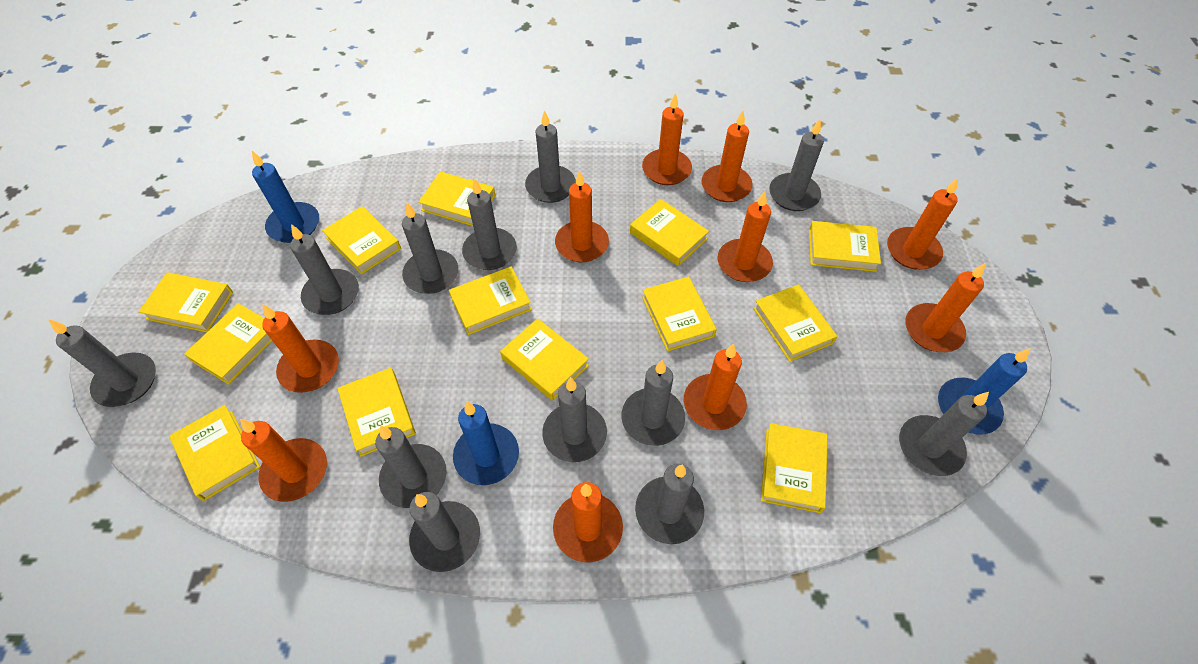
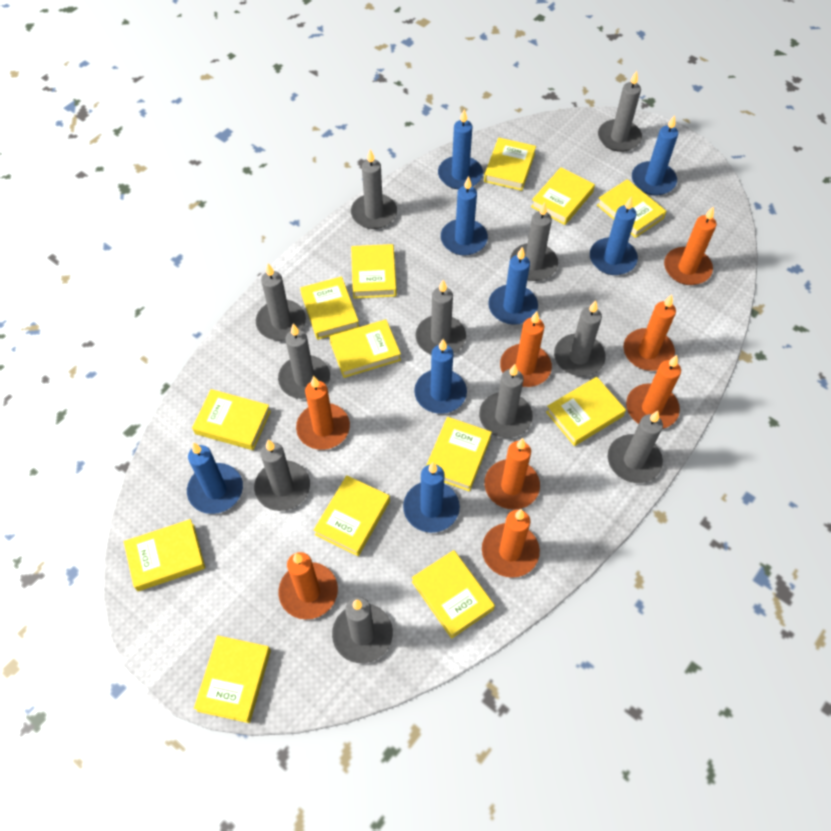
blue candle: [252,151,319,243] [453,402,519,485] [938,348,1031,435] = 3 -> [187,442,243,514] [403,462,460,533] [414,339,467,414] [438,109,483,190] [441,176,488,256] [488,247,538,325] [590,196,638,275] [632,115,678,196] = 8
grey candle: [48,319,156,407] [290,224,359,315] [375,426,447,508] [402,203,458,294] [409,492,480,572] [462,178,517,270] [525,110,576,203] [542,377,607,462] [622,360,685,446] [635,464,704,544] [769,119,824,211] [899,392,989,476] = 12 -> [254,440,310,511] [256,264,306,340] [278,324,330,399] [332,597,393,663] [351,149,397,229] [416,280,466,355] [479,364,533,438] [510,202,558,281] [554,300,606,376] [598,71,642,152] [607,411,663,483] = 11
orange candle: [240,419,327,502] [262,304,339,393] [553,482,623,563] [555,170,609,262] [642,93,692,185] [684,344,747,430] [702,110,753,202] [718,191,773,282] [887,178,958,270] [905,263,986,352] = 10 -> [278,552,338,620] [296,376,350,450] [482,509,540,578] [484,438,540,510] [500,311,552,387] [623,295,676,371] [626,355,681,429] [664,206,716,285] = 8

